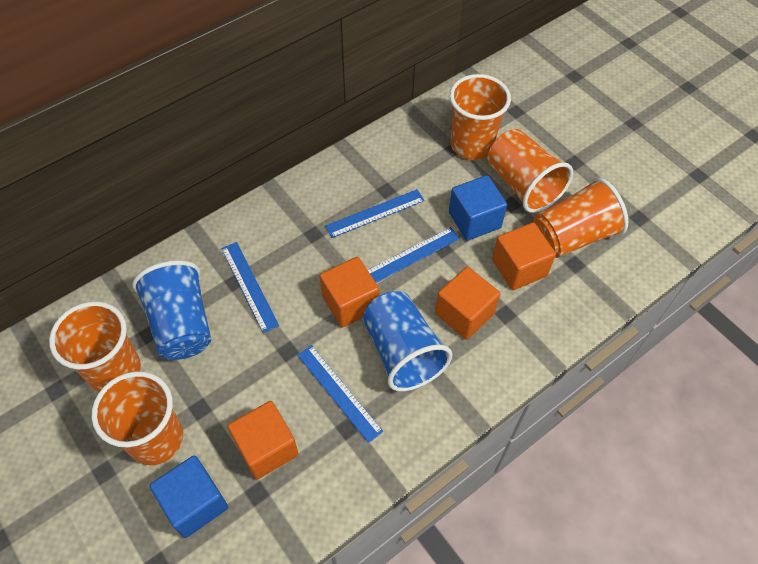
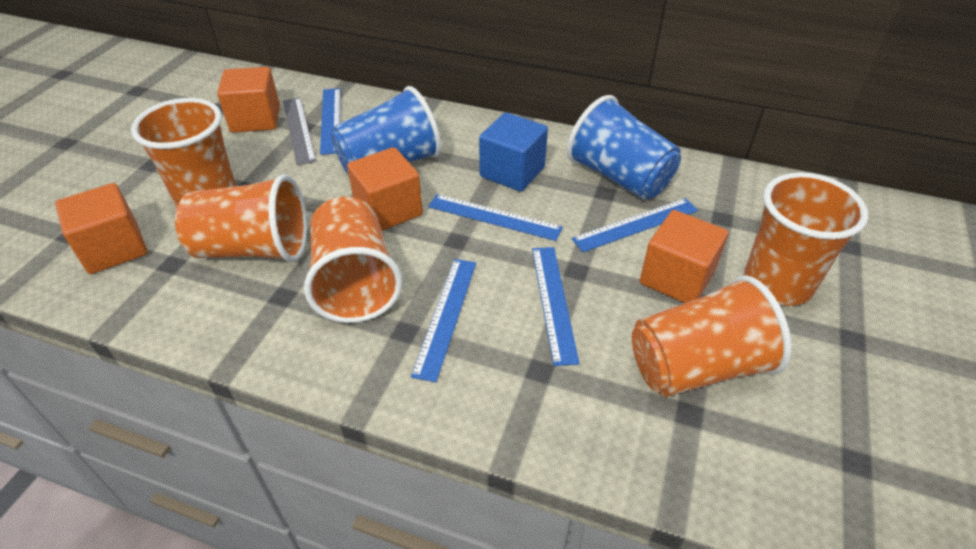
blue cube: [150,456,228,538] [449,175,507,241] = 2 -> [479,112,548,192] = 1
blue ruler: [221,242,279,333] [297,345,383,443] [325,189,425,238] [368,227,460,283] = 4 -> [320,88,340,155] [411,259,476,382] [428,194,563,241] [532,247,580,366] [571,198,698,252] = 5
grey ruler: none = 0 -> [283,97,316,165] = 1

